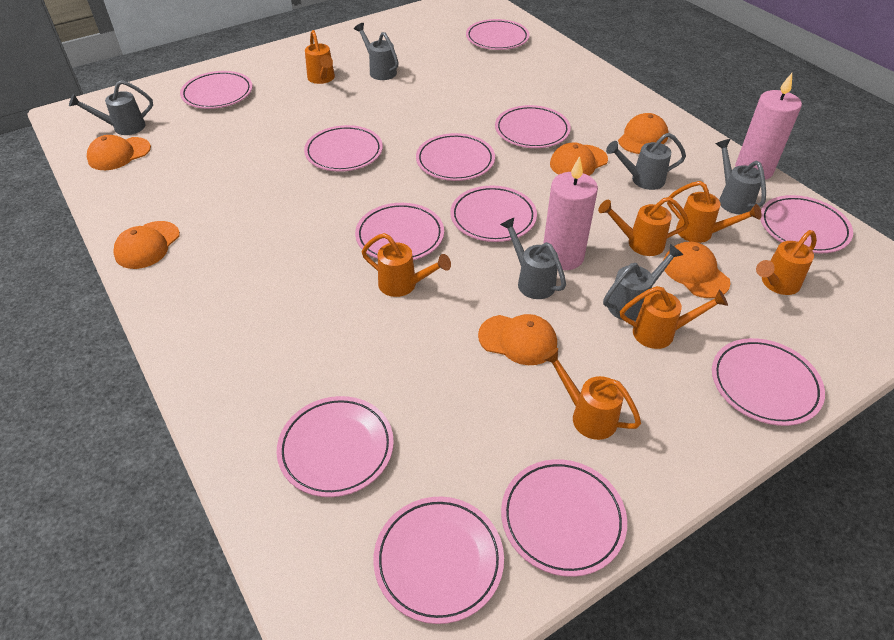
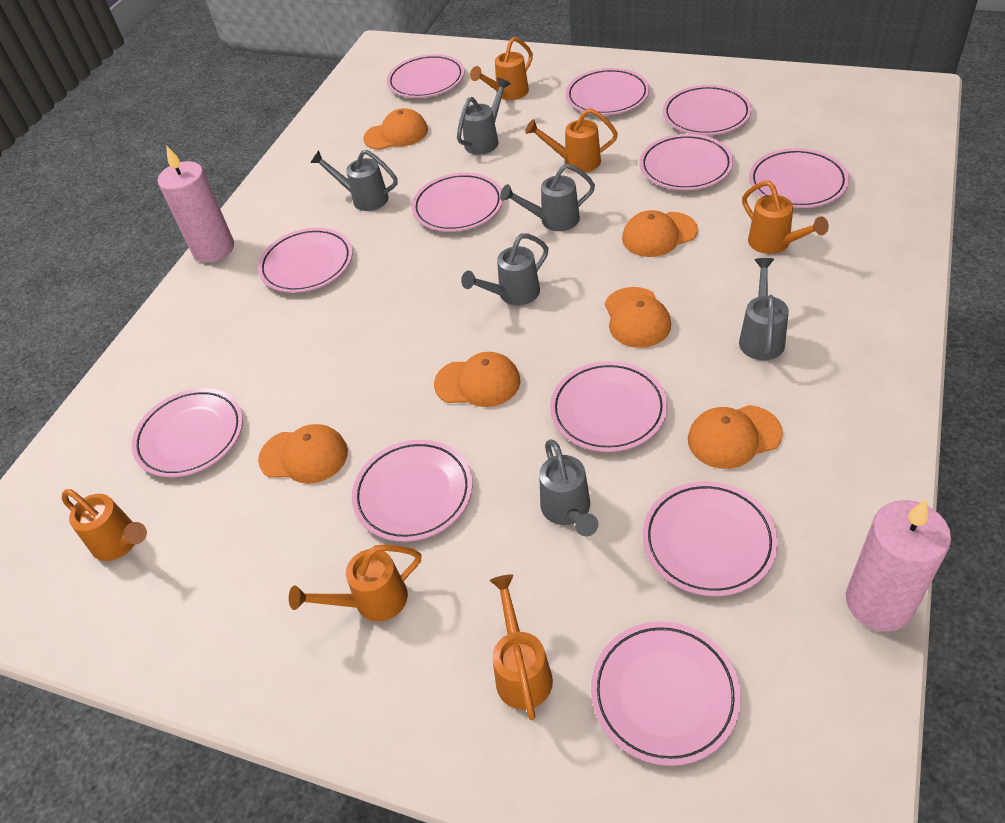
orange watering can: [305,30,335,84] [362,233,451,297] [542,348,641,440] [598,197,689,256] [620,286,728,349] [667,181,762,243] [756,230,817,295] = 7 -> [62,489,147,561] [289,544,421,622] [470,37,533,100] [490,575,553,720] [525,108,618,172] [742,181,829,254] = 6

